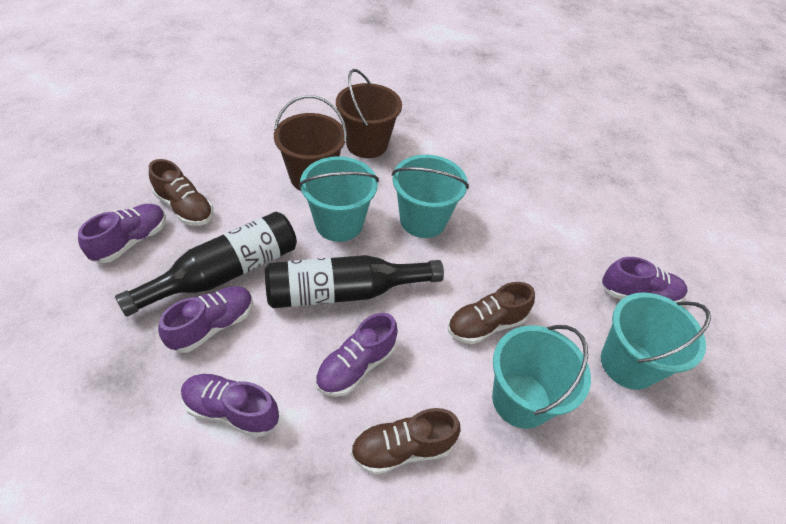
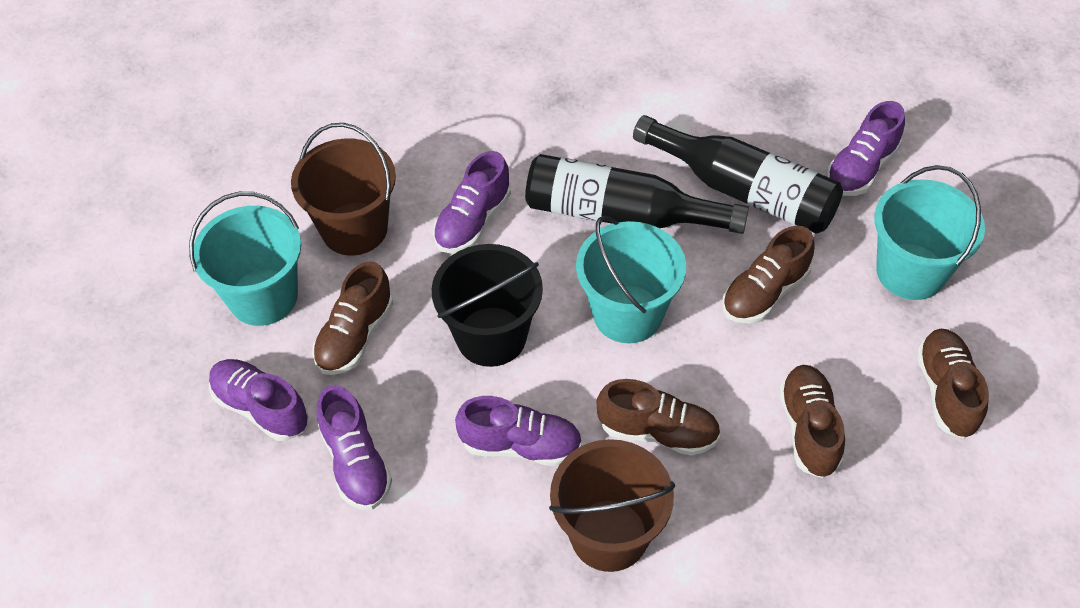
black bucket: none = 0 -> [432,244,543,367] = 1
brown shoe: [149,159,214,226] [351,408,461,475] [448,282,535,344] = 3 -> [312,261,393,375] [597,379,721,456] [722,226,815,324] [779,365,845,478] [916,329,989,439] = 5
turquoise bucket: [299,156,379,242] [392,155,469,238] [492,325,591,429] [601,292,711,390] = 4 -> [189,192,301,326] [576,216,686,343] [874,165,985,300] = 3

